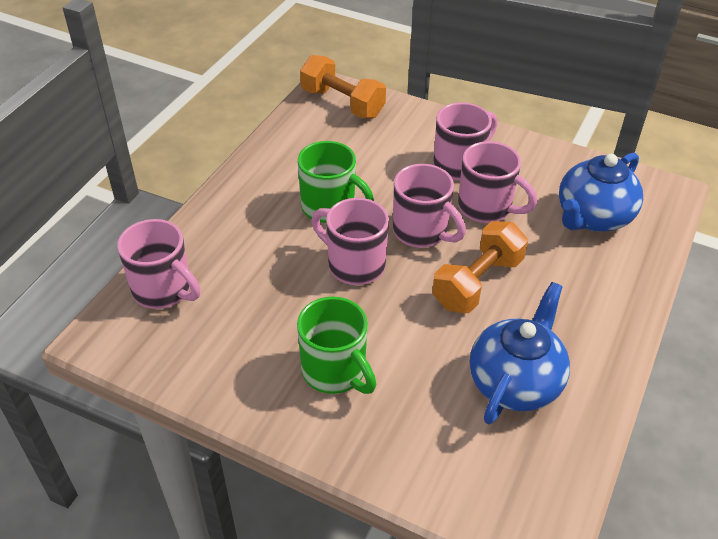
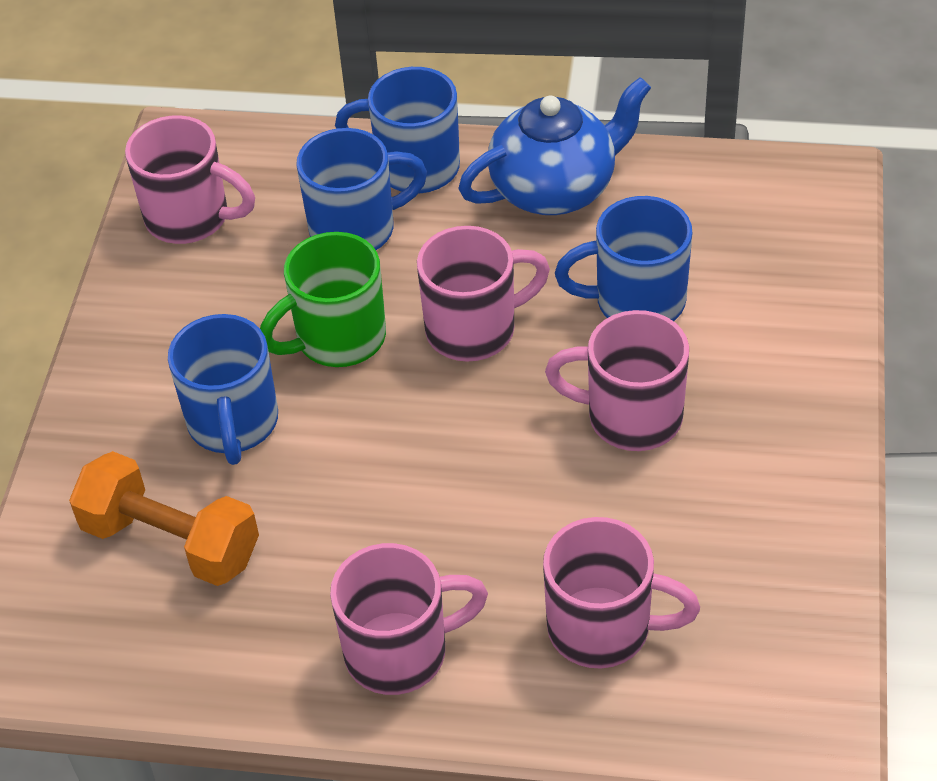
blue mug: none = 0 -> [168,314,278,465] [296,128,427,250] [335,67,460,193] [555,196,692,321] = 4
blue teapot: [470,282,570,424] [559,153,643,232] = 2 -> [458,77,651,215] = 1
green mug: [297,296,376,394] [298,141,374,223] = 2 -> [260,232,386,367] = 1
orange dumbbell: [300,55,386,118] [432,221,528,313] = 2 -> [69,451,259,586] = 1

